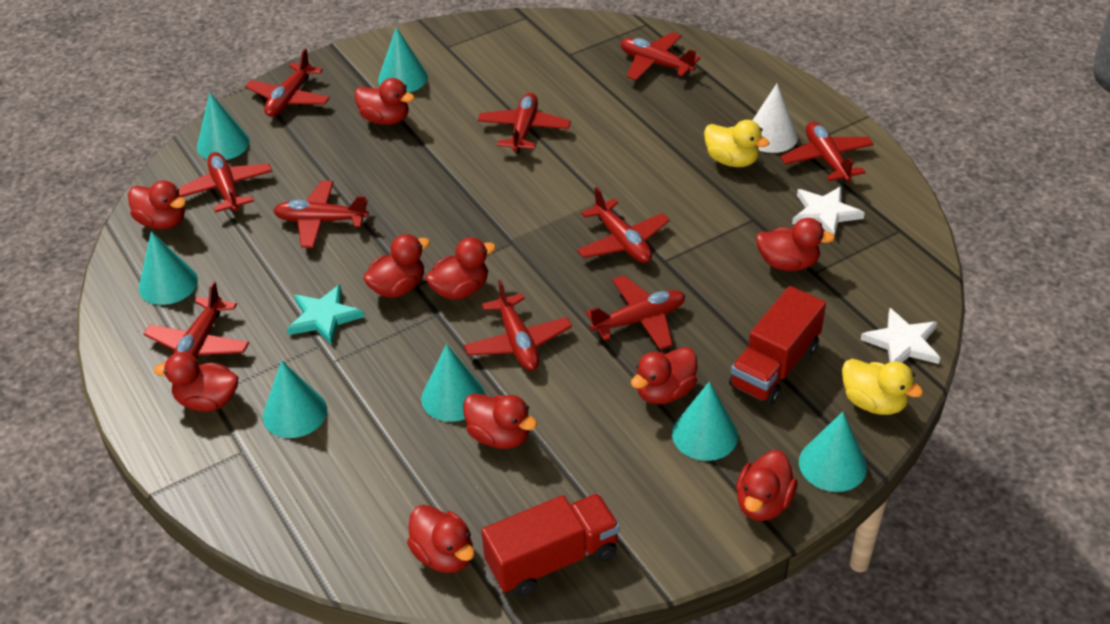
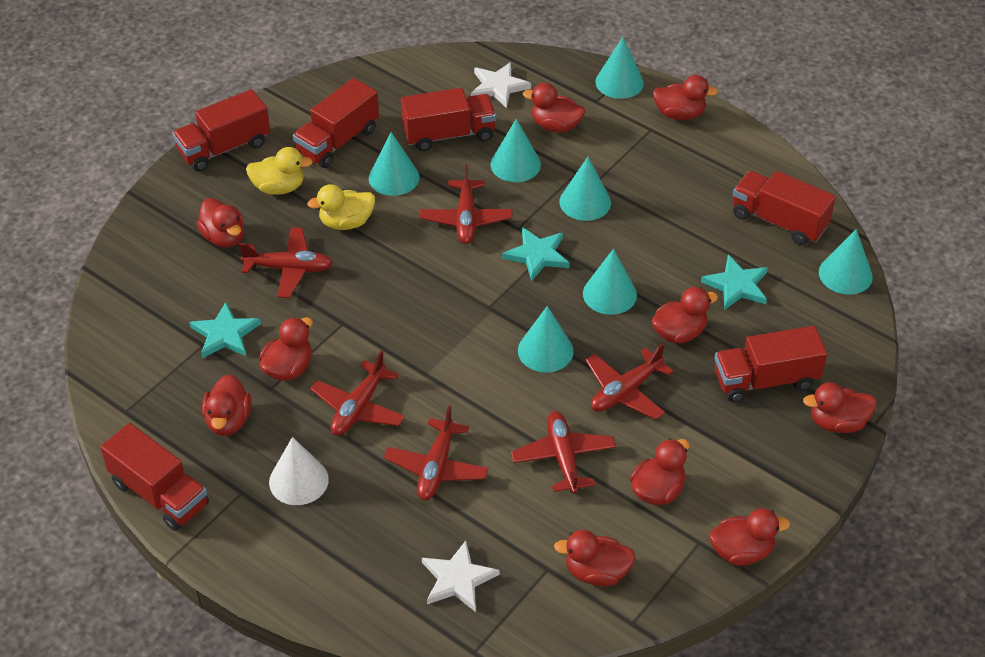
red plane: [144,281,249,359] [178,152,272,213] [245,48,330,117] [273,181,369,248] [464,280,572,371] [478,93,571,154] [577,187,670,263] [586,275,685,350] [621,32,700,80] [780,122,874,184] = 10 -> [239,227,333,298] [310,350,405,436] [384,406,489,500] [420,164,513,244] [511,411,616,494] [586,343,674,420] = 6
red truck: [481,493,620,596] [729,286,826,405] = 2 -> [100,423,209,531] [172,89,270,172] [293,78,379,168] [401,88,496,151] [714,326,827,402] [733,171,836,245] = 6
turquoise star: [287,285,364,345] = 1 -> [189,302,261,358] [502,227,570,281] [701,255,768,310] = 3

